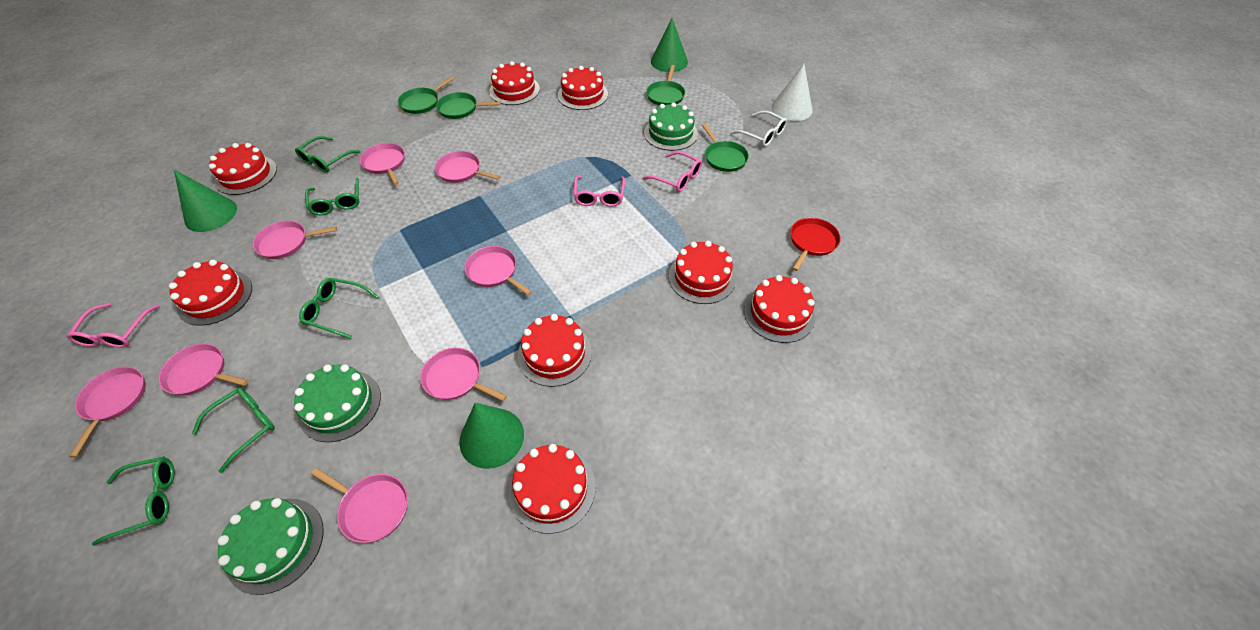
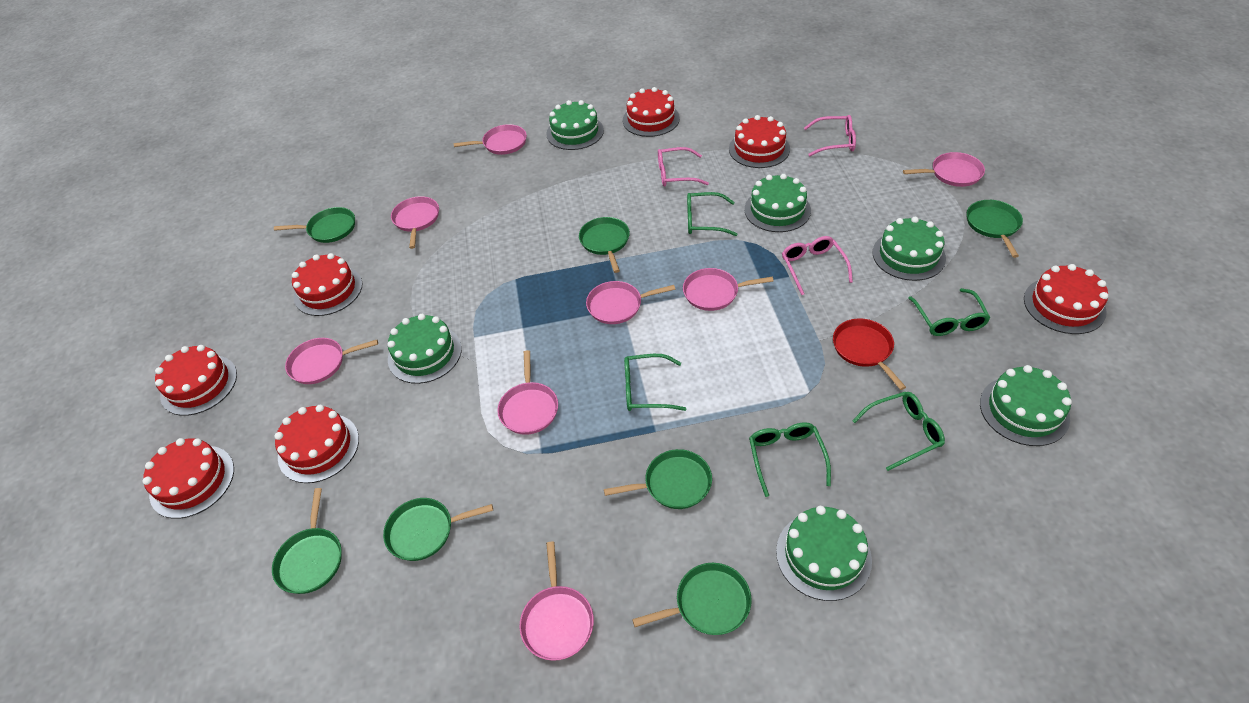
green cake: [217,498,324,595] [294,364,381,442] [644,102,698,151] = 3 -> [387,314,462,384] [546,100,604,150] [744,174,811,232] [776,506,872,601] [873,217,946,281] [980,365,1072,446] = 6
green cone: [174,170,237,232] [459,403,524,469] [651,18,688,72] = 3 -> none = 0
green pan: [398,76,454,114] [436,92,501,119] [646,65,685,106] [702,124,749,172] = 4 -> [272,488,342,594] [274,207,355,243] [383,498,493,561] [579,217,630,273] [604,449,712,509] [632,563,752,635] [967,200,1023,258] = 7
red cake: [169,260,252,326] [209,143,277,195] [489,61,540,105] [509,444,596,534] [518,314,592,387] [558,66,608,110] [669,241,736,304] [744,275,815,343] = 8 -> [142,438,234,519] [155,345,237,416] [274,404,359,483] [292,253,362,316] [623,87,680,137] [729,115,790,168] [1024,264,1108,334] = 7
white cone: [772,64,813,121] = 1 -> none = 0
white glasses: [730,111,787,147] = 1 -> none = 0

